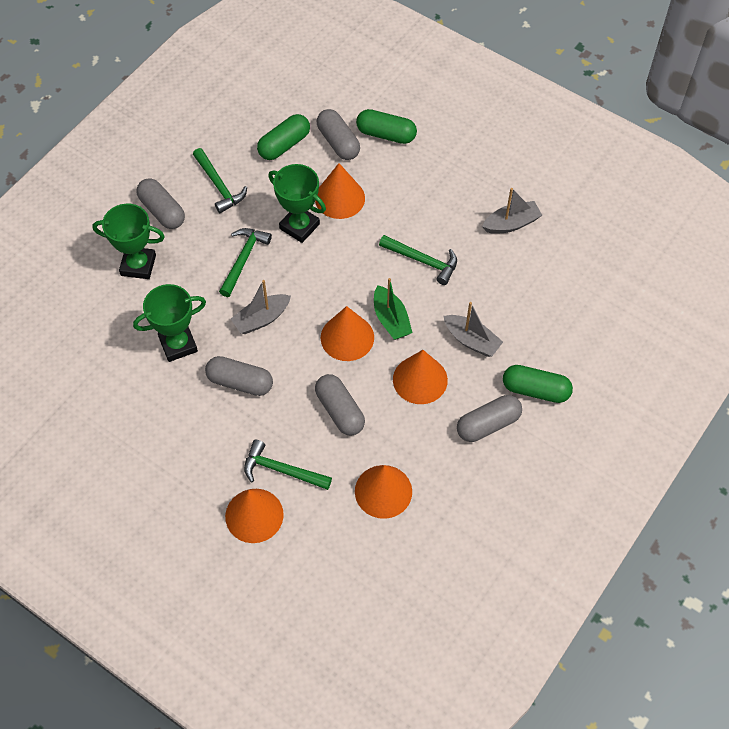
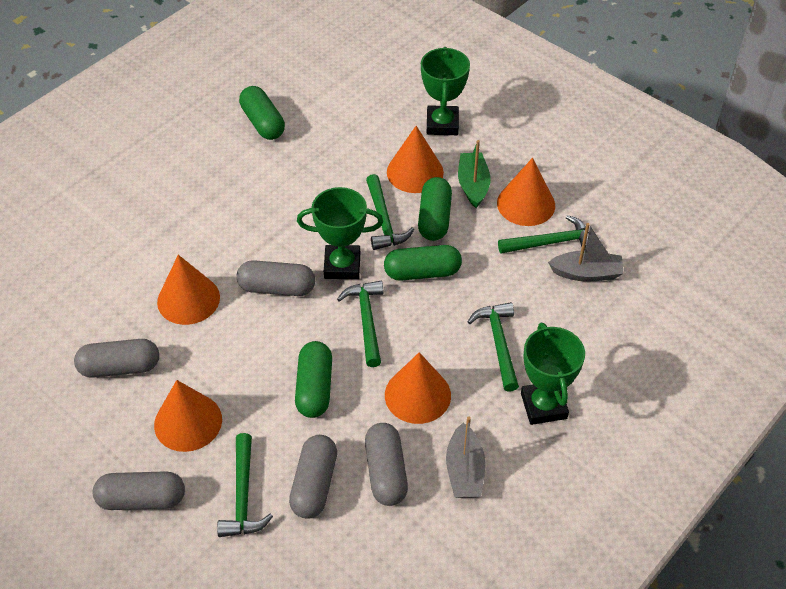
green capsule: [257,114,310,160] [356,109,417,144] [503,365,573,403] = 3 -> [239,86,285,140] [295,341,332,418] [384,245,462,281] [418,177,452,241] = 4
green hammer: [193,148,247,213] [219,228,272,297] [244,440,332,490] [379,235,457,285] = 4 -> [217,433,273,537] [337,281,383,367] [366,174,414,250] [468,302,519,392] [498,215,589,254] = 5
grey boat: [231,280,291,334] [443,302,503,357] [482,188,542,234] = 3 -> [446,417,485,498] [548,223,624,281] = 2

